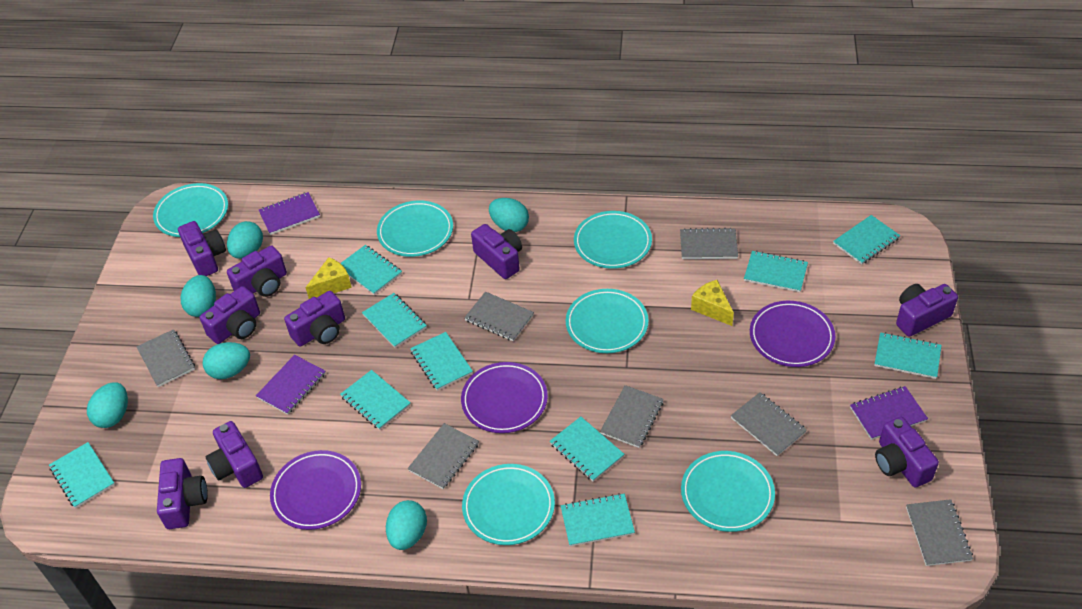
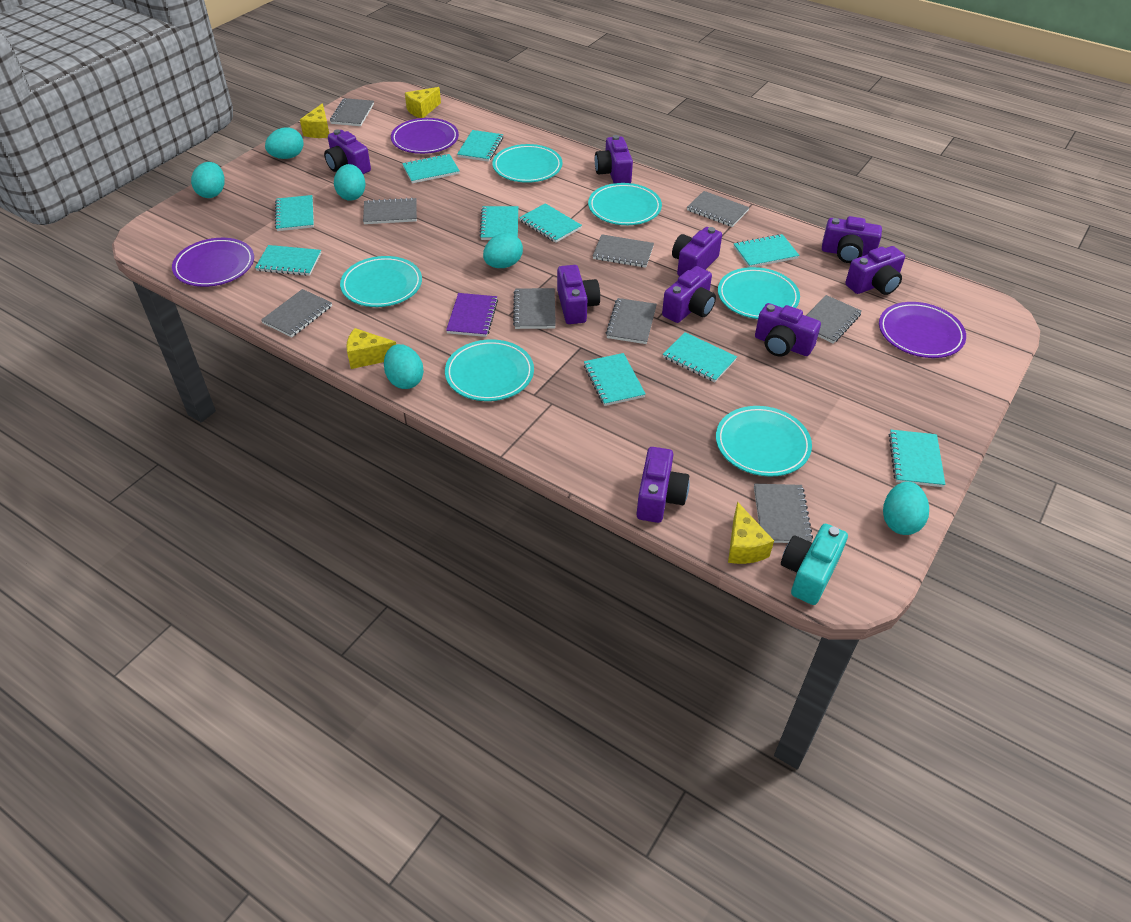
grey notebook: [137,329,195,387] [408,423,479,489] [464,291,534,341] [600,385,664,448] [680,227,738,259] [731,392,807,456] [906,499,973,566] = 7 -> [261,289,332,338] [330,98,374,126] [363,197,417,224] [513,288,556,329] [593,234,654,268] [606,298,657,344] [687,191,750,227] [754,484,813,543] [806,295,862,344] = 9
purple notebook: [256,355,326,415] [259,192,320,235] [850,386,928,440] = 3 -> [446,293,498,337] = 1
turquoise camera: none = 0 -> [781,524,848,605] = 1
yellow cheese: [305,257,352,299] [691,280,734,326] = 2 -> [300,103,329,138] [346,328,396,369] [405,87,441,118] [728,502,774,564] = 4

